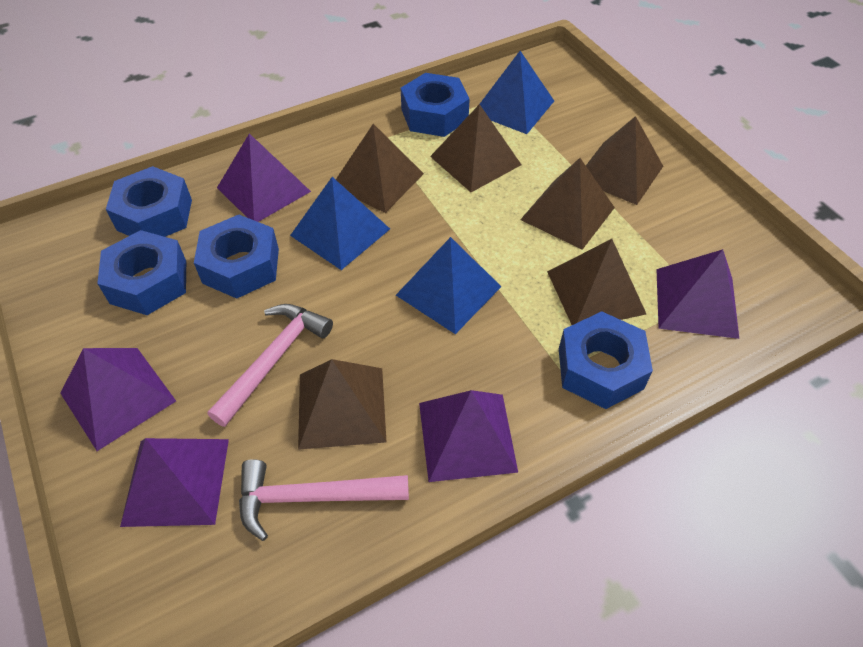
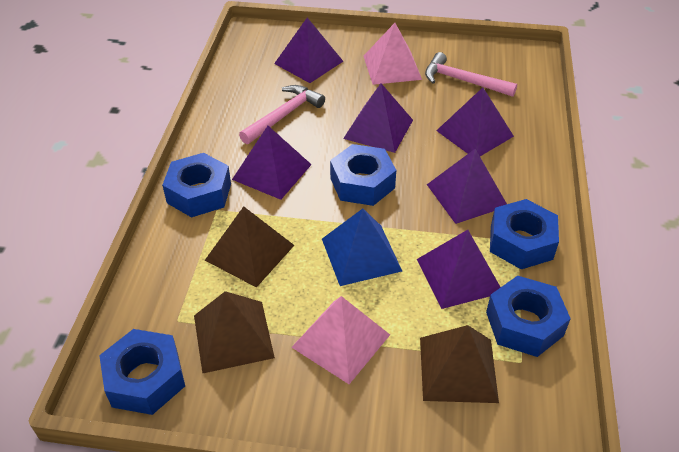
blue pyramid: [290,177,390,270] [396,237,502,334] [480,51,554,134] = 3 -> [322,208,402,286] = 1
brown pyramid: [298,359,386,450] [336,124,424,213] [430,104,521,192] [520,158,615,250] [547,239,646,325] [586,116,663,205] = 6 -> [194,291,275,374] [205,206,294,288] [420,325,499,403] = 3
pink pyramid: none = 0 -> [291,296,390,384] [364,23,422,85] = 2
purple pyramid: [60,348,176,451] [120,438,229,527] [217,133,311,222] [419,390,518,482] [656,249,739,339] = 5 -> [232,126,312,200] [274,18,343,83] [343,83,413,153] [417,230,501,309] [427,149,507,224] [436,88,514,156] = 6

